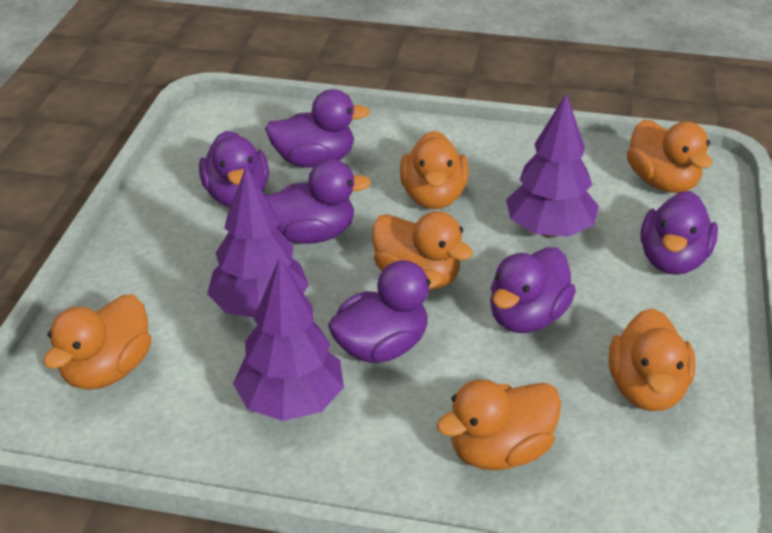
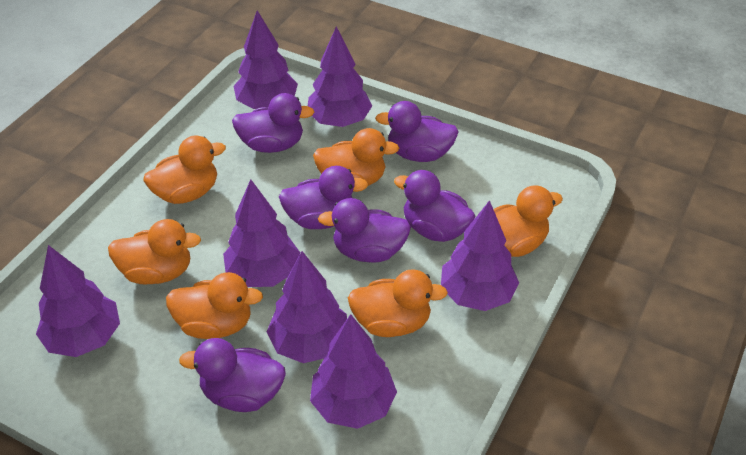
purple tree: [207,166,309,318] [233,257,344,421] [506,93,599,238] = 3 -> [36,245,120,357] [223,179,300,287] [233,10,298,109] [267,251,347,363] [308,26,372,127] [310,314,397,429] [441,200,519,311] = 7

